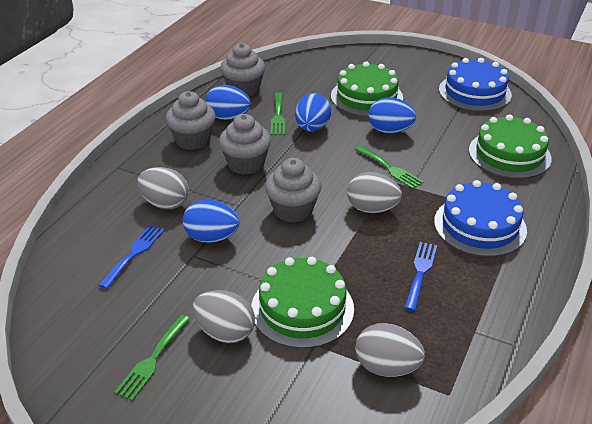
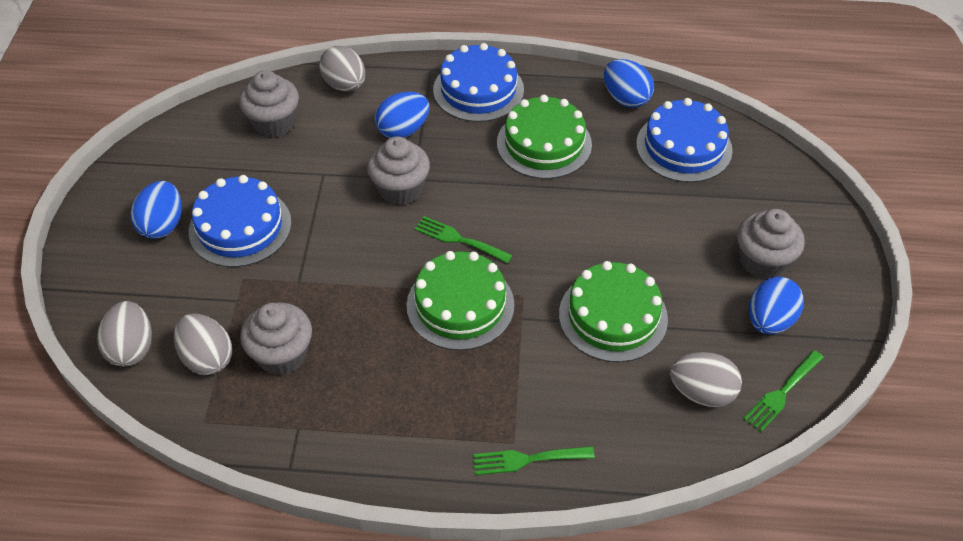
blue cake: [434,180,527,257] [439,58,512,111] = 2 -> [189,175,292,267] [433,43,524,122] [636,98,733,182] = 3
blue fork: [99,225,165,289] [404,242,437,311] = 2 -> none = 0

